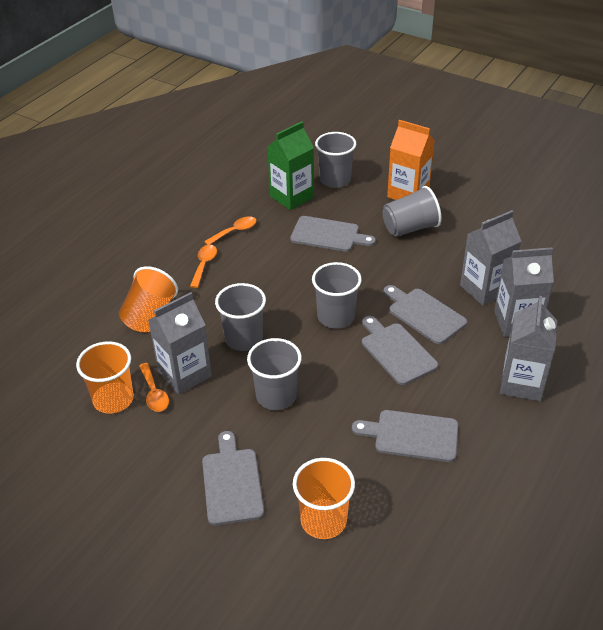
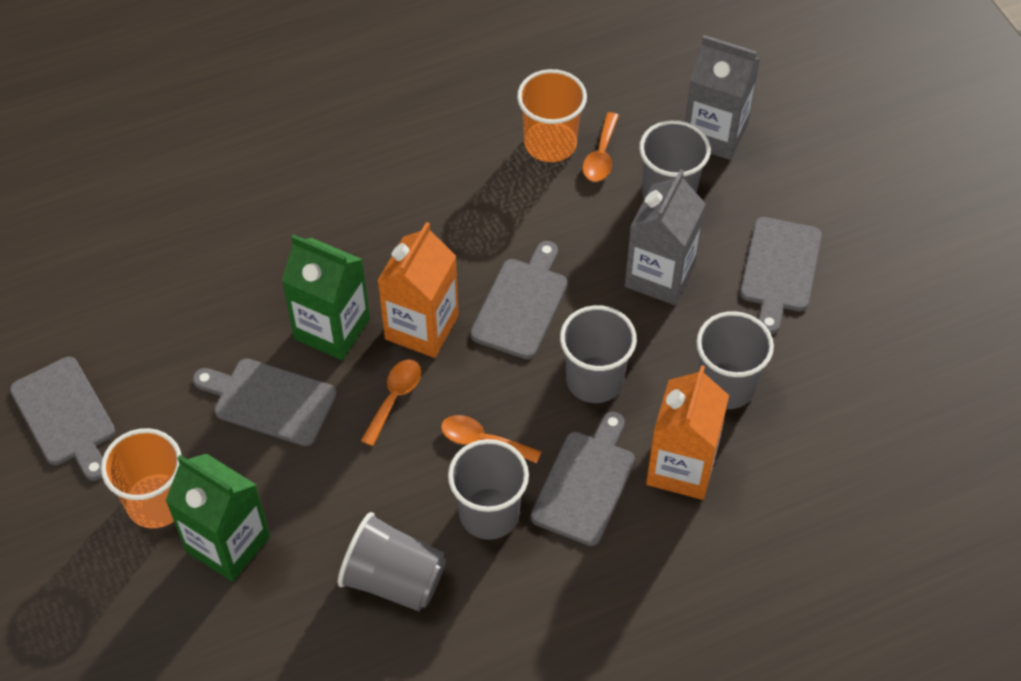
green carton: [268,122,314,210] = 1 -> [166,453,270,582] [282,234,370,360] = 2
grey carton: [148,292,212,394] [460,210,522,306] [494,247,554,337] [500,296,557,401] = 4 -> [625,169,705,305] [685,35,760,160] = 2
orange carton: [387,120,435,200] = 1 -> [378,222,459,358] [646,365,729,500] = 2
orange cup: [76,341,134,414] [119,266,178,332] [293,458,355,539] = 3 -> [101,428,182,528] [517,69,587,162] = 2

